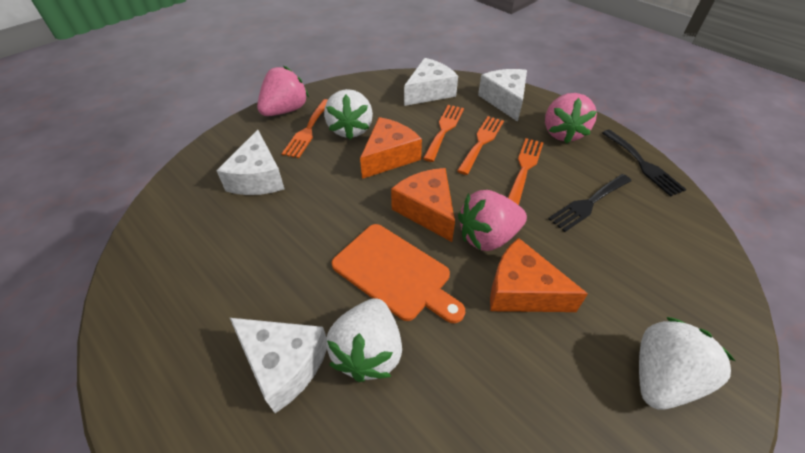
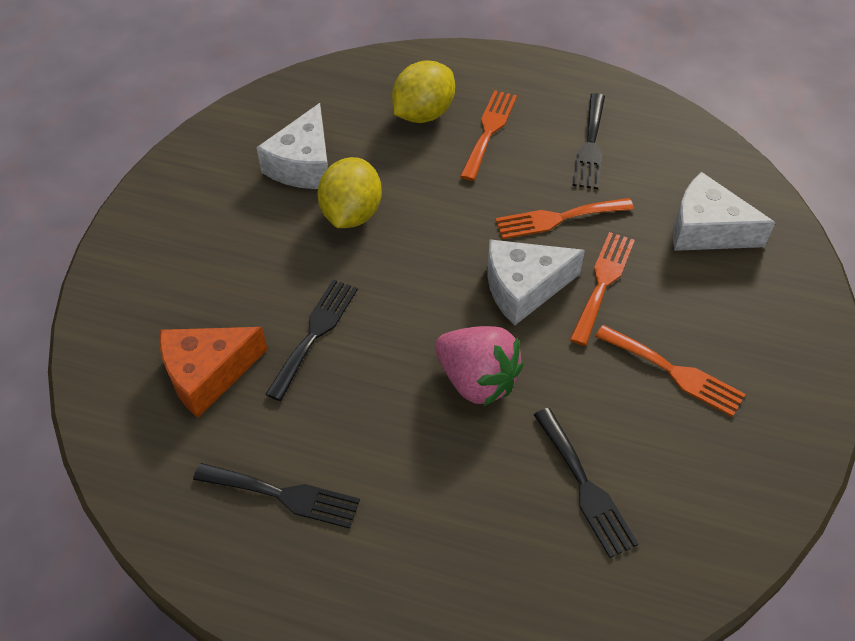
black fork: [548,174,631,232] [602,130,687,197] = 2 -> [193,463,360,529] [265,279,358,401] [534,408,639,558] [572,93,605,189] = 4
orange cheese: [360,117,422,179] [391,168,455,242] [490,238,588,312] = 3 -> [159,327,268,418] = 1
orange cutting board: [332,224,465,323] = 1 -> none = 0
pink strawberry: [257,66,309,116] [458,190,527,251] [545,93,597,144] = 3 -> [435,326,523,407] = 1
white cheese: [216,130,285,195] [230,318,327,413] [404,58,458,106] [478,69,527,122] = 4 -> [256,103,328,189] [487,240,585,325] [673,172,776,251] = 3
white strawberry: [324,89,373,140] [326,298,402,382] [639,317,735,410] = 3 -> none = 0
yellow lemon: none = 0 -> [317,157,382,228] [392,60,455,123] = 2

